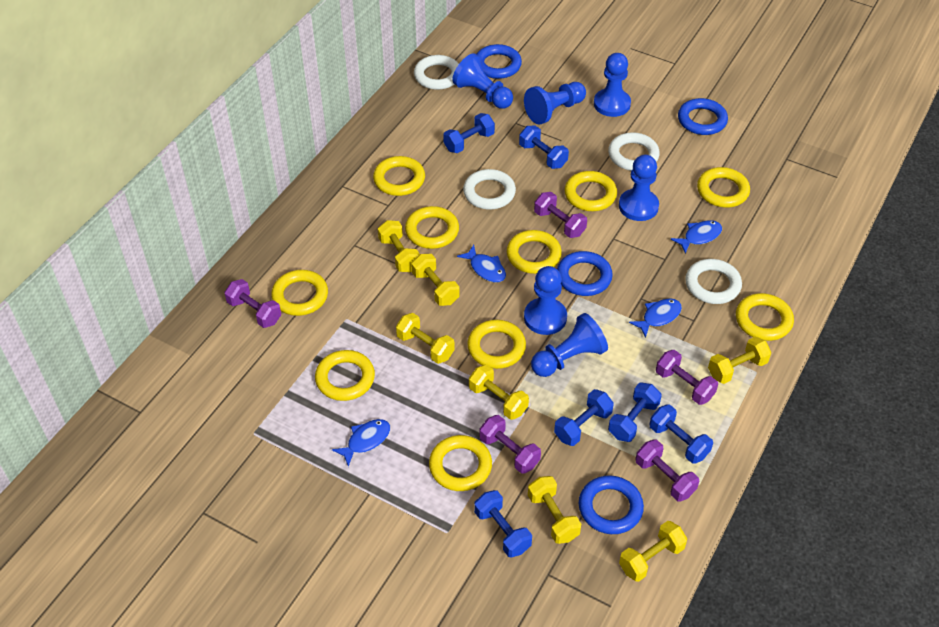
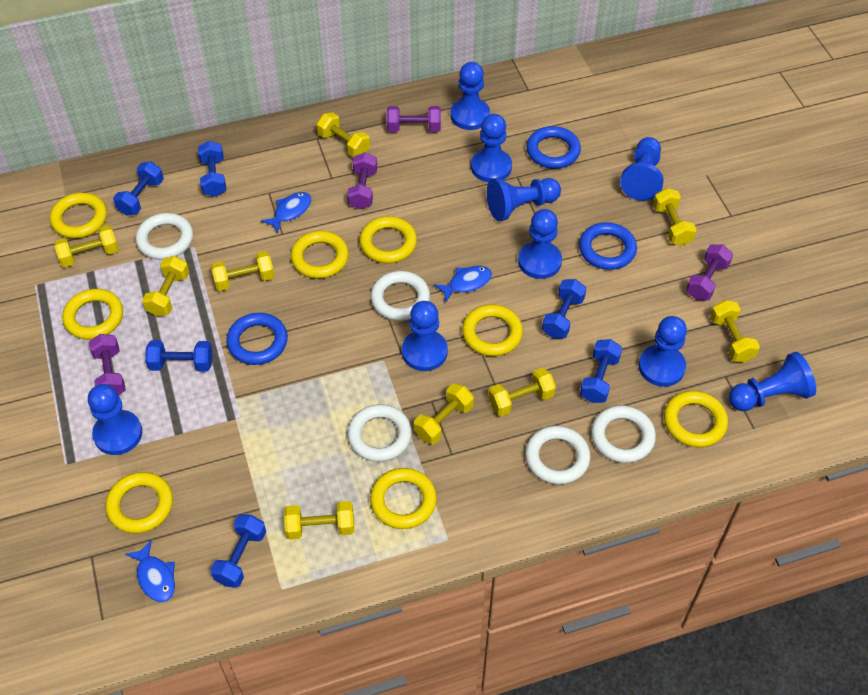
blue fish: [332,419,390,467] [457,245,506,283] [629,298,682,338] [671,220,722,253] = 4 -> [125,540,175,602] [261,192,312,233] [434,266,492,302] = 3
blue pawn: [452,53,513,109] [524,82,586,124] [524,266,567,335] [531,313,608,377] [594,53,631,117] [619,155,659,221] = 6 -> [88,384,142,455] [402,301,448,371] [450,62,490,130] [471,114,512,182] [487,178,561,221] [518,209,562,279] [620,137,664,201] [639,316,687,387] [729,352,816,411] = 9
blue ring: [476,44,522,79] [557,251,613,296] [579,475,644,534] [678,98,728,135] = 4 -> [226,313,288,365] [527,126,581,169] [579,222,637,270] = 3
purple dumbbell: [224,279,281,328] [480,415,541,474] [534,192,587,238] [636,439,699,501] [656,350,718,405] = 5 -> [89,334,126,395] [347,152,377,209] [387,106,441,132] [686,244,733,301] = 4
white ring: [414,55,459,90] [463,169,516,209] [608,132,660,171] [685,259,742,304] = 4 -> [135,213,193,260] [348,404,412,462] [371,271,430,321] [525,426,590,484] [591,405,656,463] = 5
yellow dumbbell: [378,220,420,272] [396,313,455,364] [411,254,459,306] [469,365,529,420] [528,476,581,544] [619,521,687,582] [708,337,771,384] = 7 -> [54,225,119,267] [142,256,189,317] [211,251,274,291] [284,501,354,540] [317,112,370,157] [414,383,474,444] [488,368,556,416] [653,188,697,246] [710,300,760,363] = 9
yellow ring: [271,270,328,316] [315,350,375,401] [373,156,425,196] [405,206,459,249] [429,435,492,491] [467,320,526,369] [507,230,562,274] [565,171,617,211] [697,167,750,207] [736,293,794,341] = 10 -> [50,193,107,239] [62,289,123,340] [105,472,173,533] [291,231,349,279] [359,216,417,263] [370,468,437,529] [462,304,523,356] [664,391,728,447] = 8

